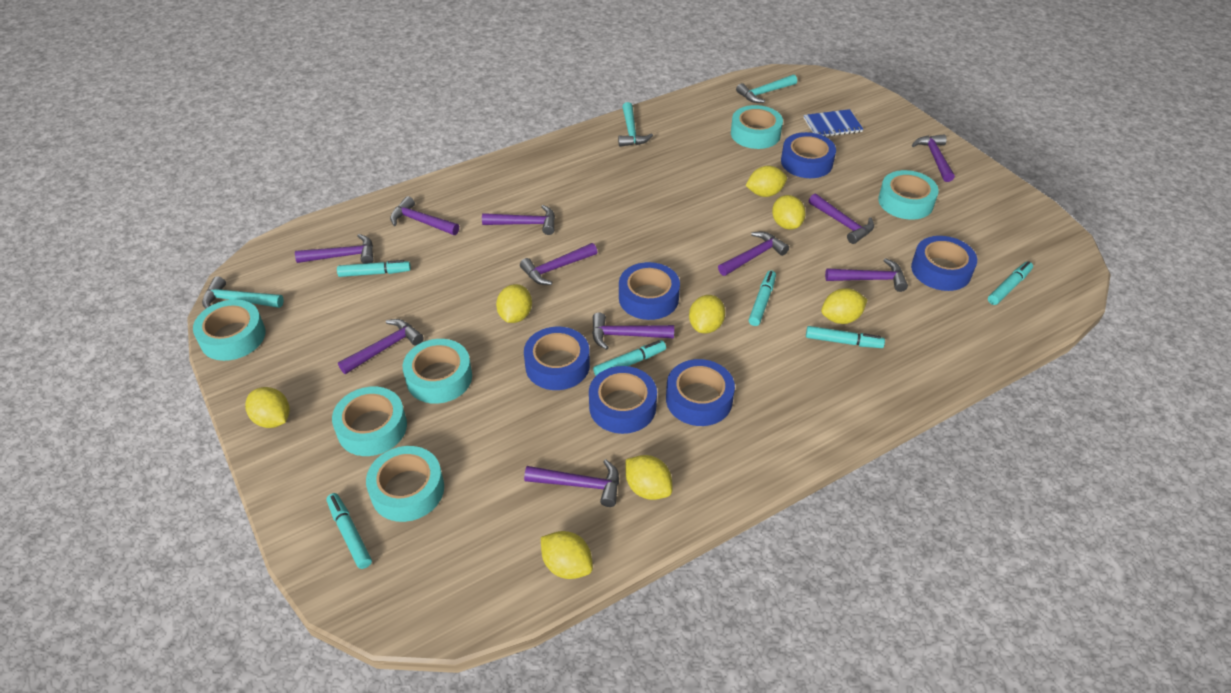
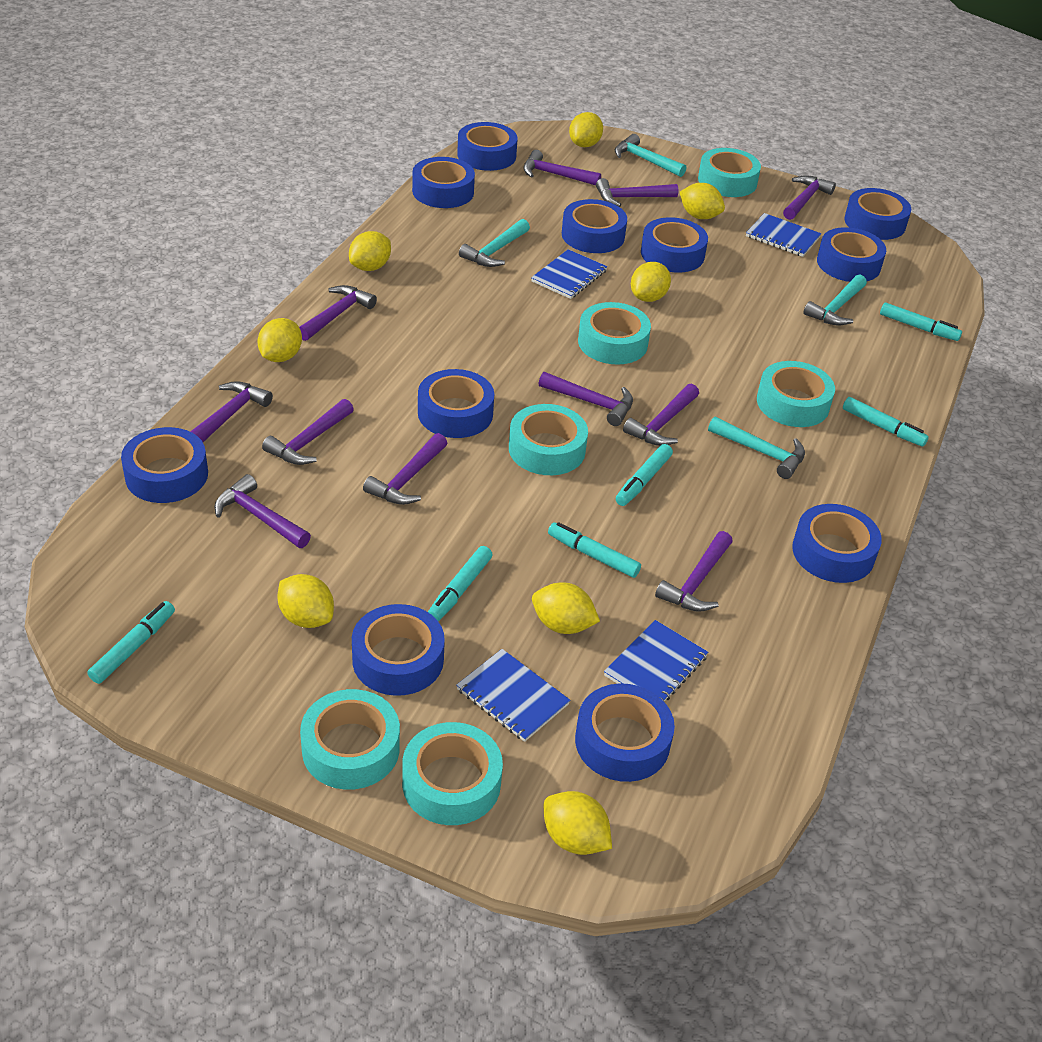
blue notebook: [804,109,863,137] = 1 -> [456,649,570,742] [531,249,608,299] [604,620,708,702] [746,213,821,257] = 4
blue tape: [524,327,590,390] [589,366,657,434] [619,262,680,320] [666,359,735,426] [781,132,836,178] [911,236,977,291] = 6 -> [121,427,208,503] [352,604,445,696] [412,157,475,208] [418,369,494,438] [457,122,518,171] [562,199,627,253] [575,684,675,782] [641,217,708,272] [792,504,882,583] [817,227,886,282] [844,188,911,240] = 11
turquoise hammer: [202,276,284,309] [618,102,653,147] [736,75,797,103] = 3 -> [459,219,530,267] [615,134,686,177] [708,416,805,479] [803,275,867,326] = 4

